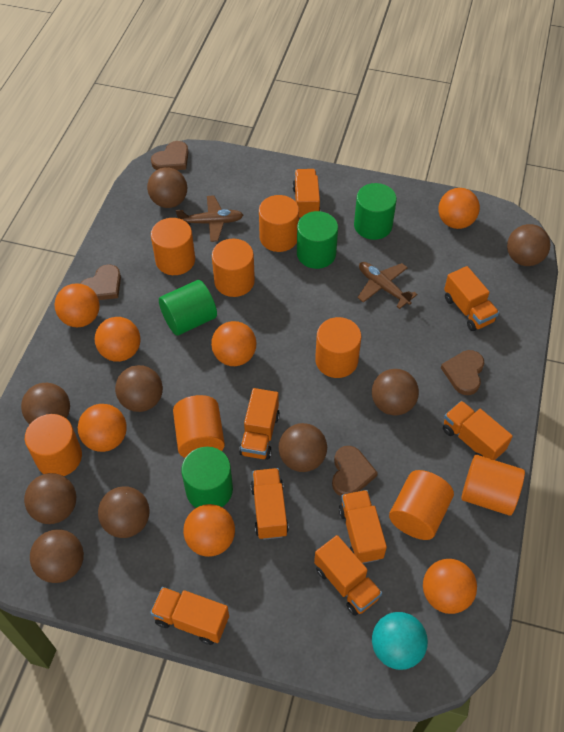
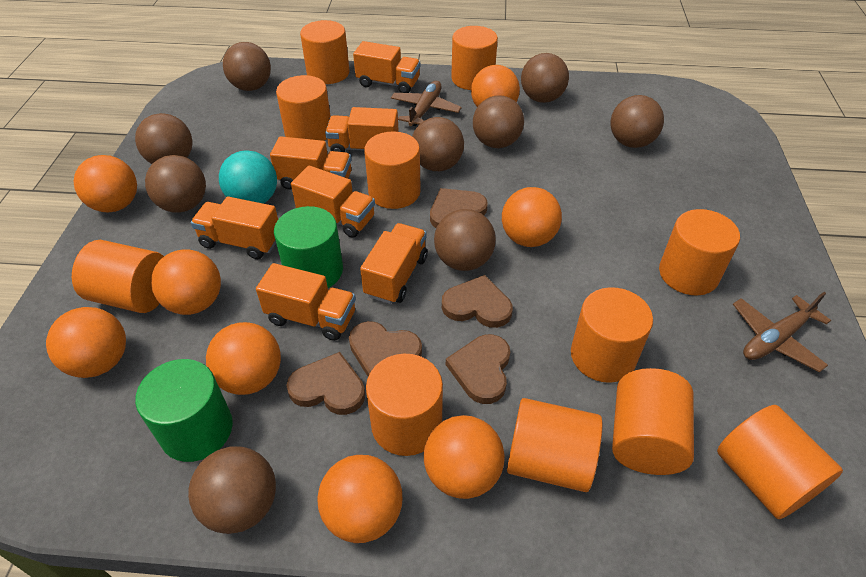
brown heart: [80,264,121,300] [151,141,189,170] [332,446,378,496] [441,350,484,395] = 4 -> [286,352,365,415] [349,321,422,376] [430,188,488,228] [442,275,513,328] [446,334,510,404] = 5
green cylinder: [159,280,217,336] [181,447,233,508] [297,211,338,269] [354,183,397,240] = 4 -> [135,359,233,462] [274,206,343,288] = 2
orange ball: [55,283,100,327] [78,404,127,452] [95,317,140,362] [183,504,235,557] [211,321,256,366] [423,559,477,614] [438,188,480,229] = 7 -> [46,307,126,378] [74,155,137,213] [151,249,221,315] [206,322,281,395] [317,455,402,543] [424,415,505,499] [471,65,520,107] [502,187,562,247] = 8
orange cylinder: [25,414,82,476] [151,218,195,275] [173,395,225,458] [212,239,255,297] [259,195,299,252] [315,317,361,378] [389,470,454,540] [461,455,525,516] = 8 -> [72,240,164,313] [276,75,331,141] [300,20,349,84] [364,131,421,209] [366,354,443,456] [451,26,498,90] [507,398,602,492] [571,287,653,383] [612,368,694,475] [659,209,740,296] [717,405,843,519] = 11
orange truck: [150,587,229,645] [239,388,280,460] [250,468,289,540] [292,169,321,218] [314,535,382,616] [339,490,387,564] [443,401,513,460] [444,266,499,331] = 8 -> [191,196,278,259] [256,263,356,341] [270,136,351,190] [291,166,375,238] [325,107,399,152] [353,41,420,93] [360,223,428,304] = 7

